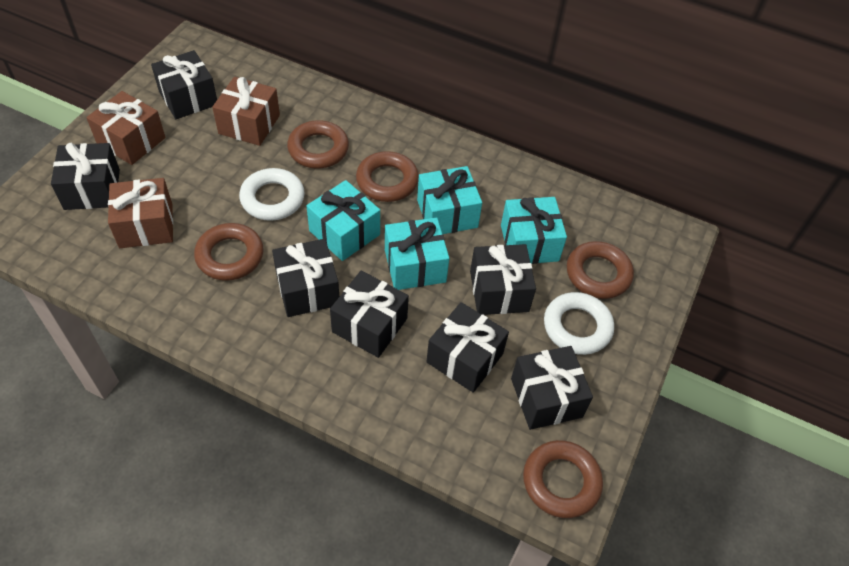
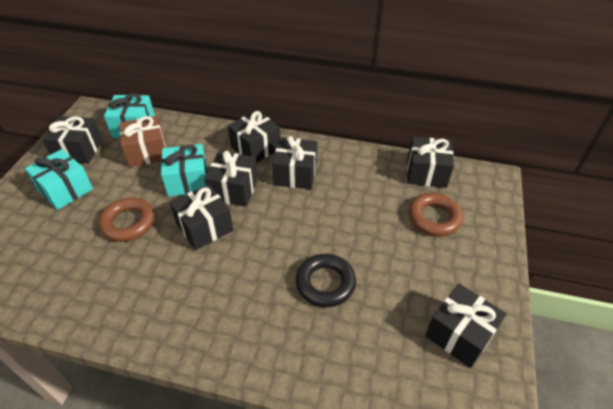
black ring: none = 0 -> [296,254,356,307] = 1
brown gift: [86,91,166,165] [108,178,173,248] [212,77,280,146] = 3 -> [120,116,166,167] = 1
brown ring: [194,223,263,281] [287,120,349,169] [356,151,419,202] [523,440,603,518] [567,241,634,299] = 5 -> [98,197,155,242] [408,193,463,237] = 2
turquoise gift: [307,180,380,261] [385,217,449,290] [417,166,482,234] [501,197,567,264] = 4 -> [25,149,93,210] [104,94,155,138] [161,144,207,197] = 3
white ring: [239,168,305,221] [544,292,614,355] = 2 -> none = 0

